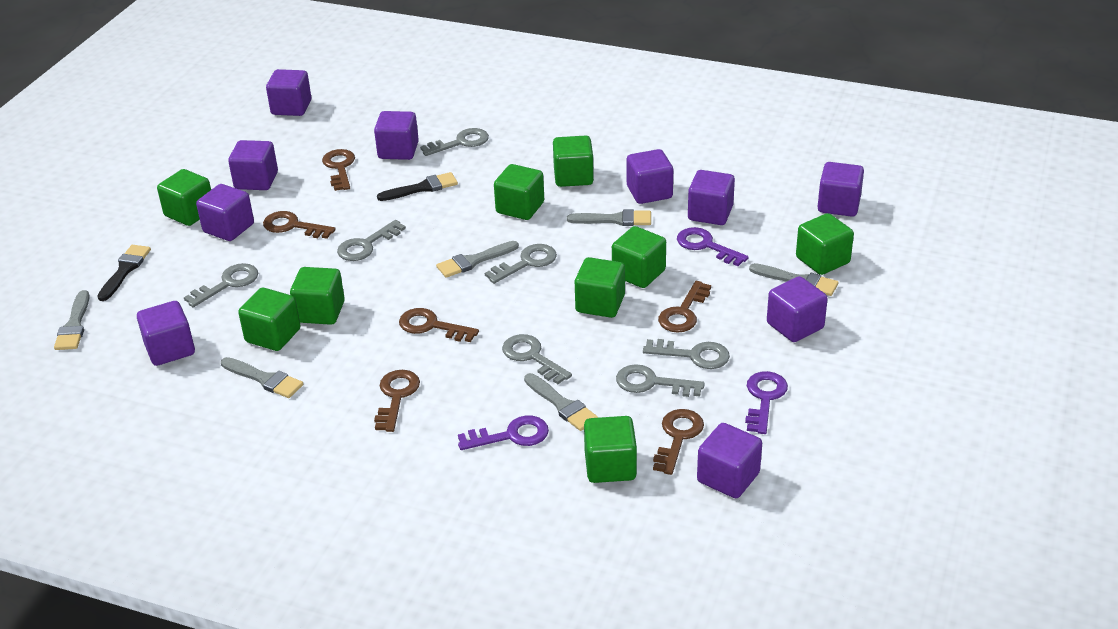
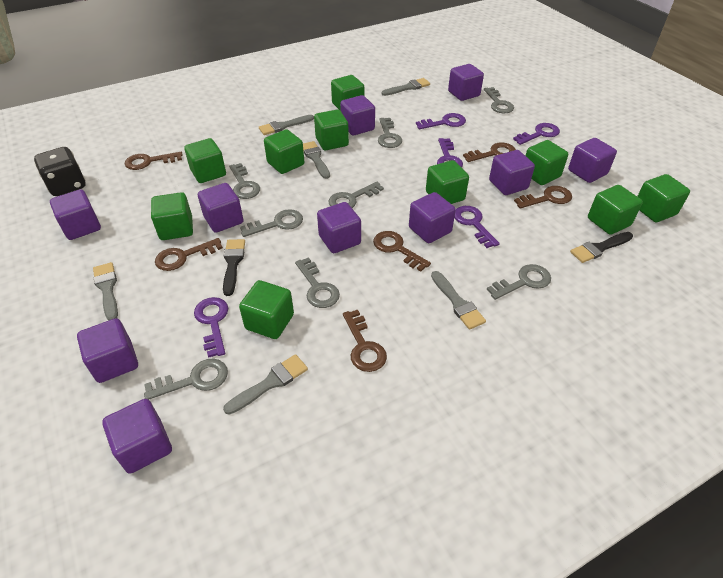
black dice: none = 0 -> [34,147,86,196] = 1
green cube: [157,169,211,226] [238,288,301,351] [290,267,345,325] [494,164,544,220] [553,136,594,187] [575,257,625,318] [584,416,637,483] [612,226,666,288] [796,213,854,275] = 9 -> [151,192,193,240] [184,138,226,183] [239,280,294,339] [264,129,304,174] [314,109,349,150] [331,75,364,111] [426,160,469,204] [525,140,568,185] [588,185,643,235] [637,174,690,222] = 10
grey key: [184,263,258,307] [337,220,406,261] [420,128,489,156] [485,244,557,284] [502,334,572,384] [616,364,705,397] [643,339,730,369] = 7 -> [144,359,228,400] [229,163,260,199] [240,209,303,237] [295,257,340,308] [329,182,384,208] [378,118,402,148] [484,87,514,113] [487,264,551,300] = 8
purple key: [458,416,549,450] [677,227,749,266] [745,371,788,434] = 3 -> [194,297,228,358] [416,113,466,129] [437,138,463,168] [454,206,500,248] [513,123,560,145] = 5

